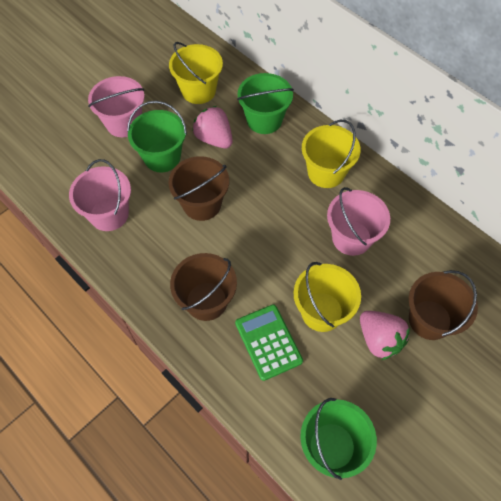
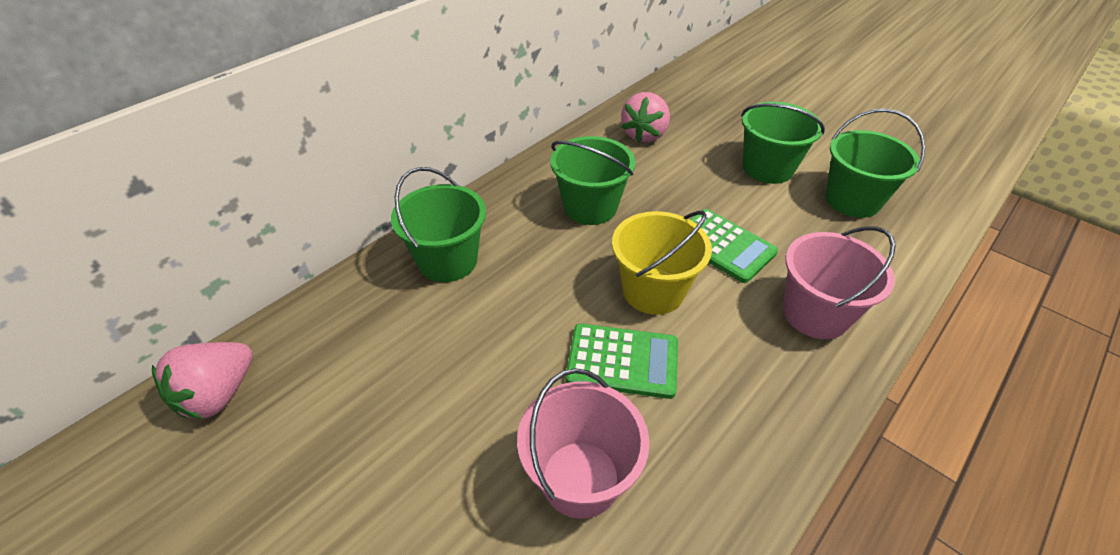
brown bucket: [168,156,229,221] [170,253,237,321] [409,270,478,340] = 3 -> none = 0
green bucket: [127,101,187,172] [237,73,294,134] [300,398,377,480] = 3 -> [391,167,486,282] [550,136,635,225] [741,102,825,184] [825,109,925,218] = 4
green calculator: [235,304,303,381] = 1 -> [566,324,678,399] [690,209,778,283] = 2
pink bucket: [69,159,131,231] [88,76,144,137] [327,187,390,256] = 3 -> [517,368,649,519] [783,226,896,339] = 2
yellow bucket: [169,42,223,104] [294,262,361,332] [302,120,361,188] = 3 -> [612,211,712,315] = 1

